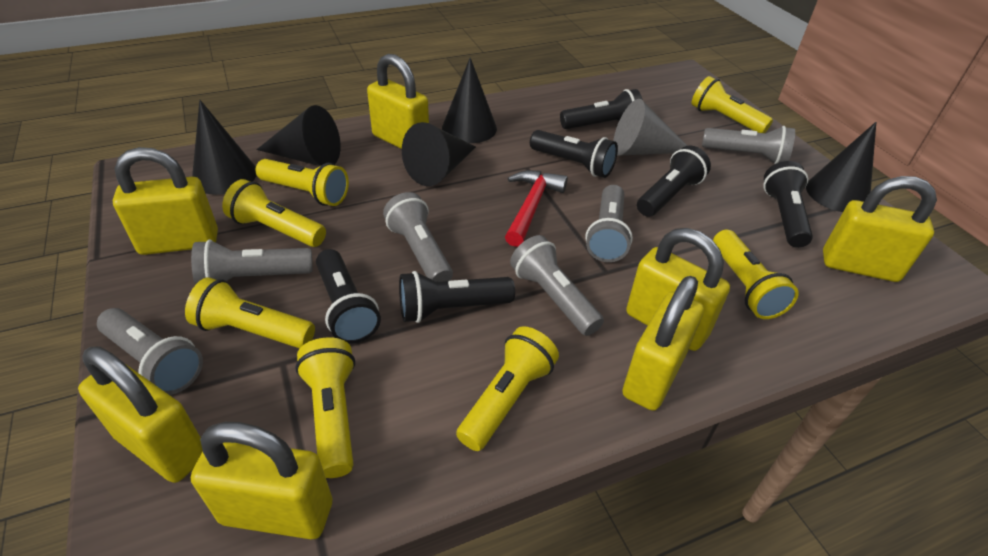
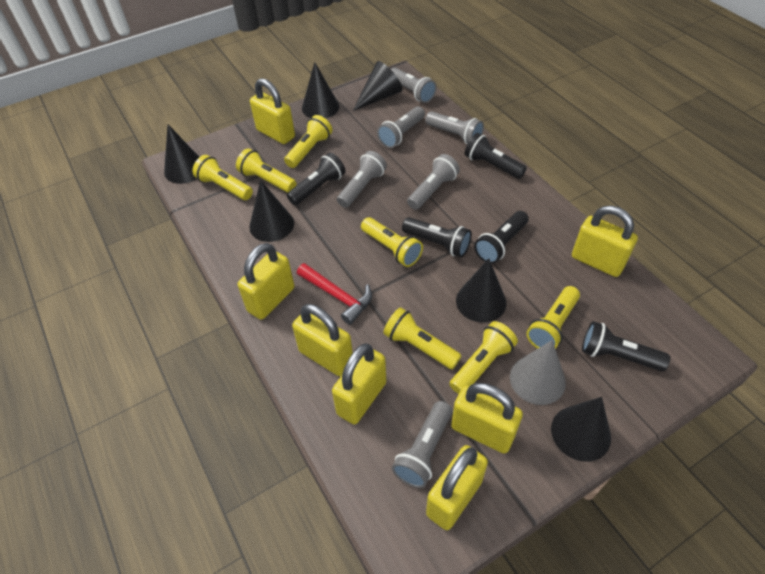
black cone: [192,100,257,195] [256,105,341,166] [402,122,476,186] [442,57,497,143] [806,122,876,212] = 5 -> [164,125,199,184] [249,180,294,242] [302,62,339,119] [353,61,402,111] [456,258,506,323] [551,397,611,462] = 6
black flashlight: [316,249,381,344] [399,271,515,323] [530,130,618,178] [560,89,643,129] [637,146,711,217] [763,161,813,248] = 6 -> [287,153,346,205] [402,217,472,257] [464,133,527,179] [474,211,529,264] [582,321,670,371] = 5

